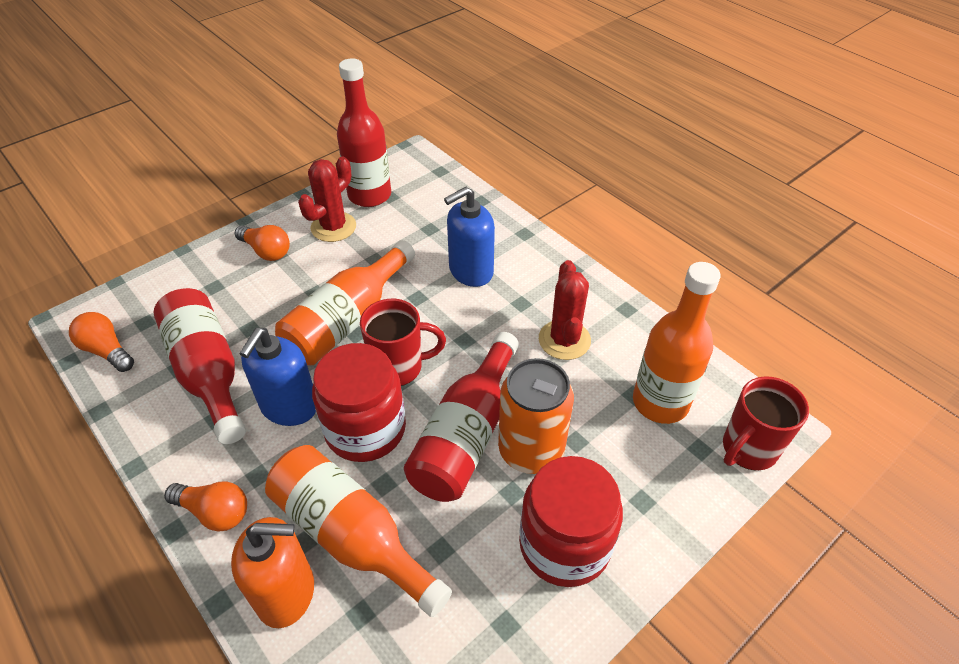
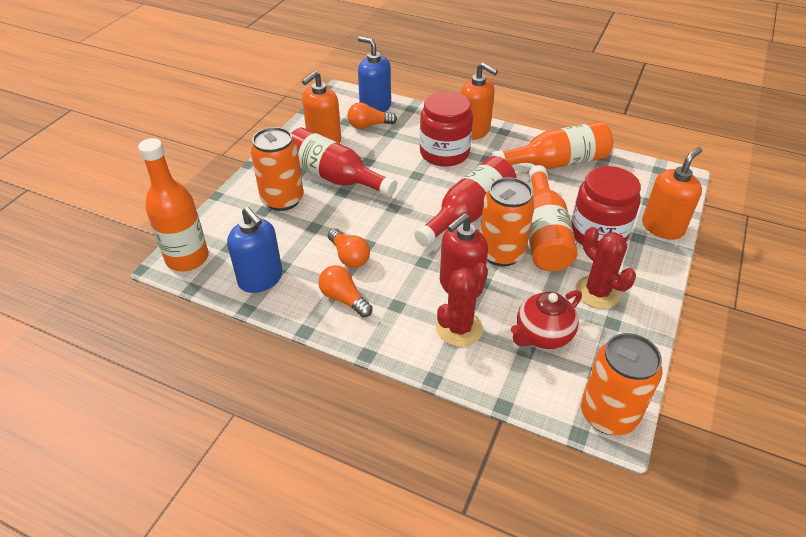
orange can: [498,358,574,474] = 1 -> [250,127,303,211] [480,177,535,266] [581,333,662,435] = 3
orange soap dispenser: [231,517,314,628] = 1 -> [302,71,341,143] [461,62,498,140] [642,147,702,240] = 3
red bottle: [154,288,246,444] [337,58,391,207] [404,332,519,502] = 3 -> [291,127,397,197] [414,156,517,247] = 2
red mug: [360,299,446,386] [723,376,809,470] = 2 -> none = 0
red soap dispenser: none = 0 -> [440,213,488,298] = 1
red teapot: none = 0 -> [511,290,582,349] = 1

